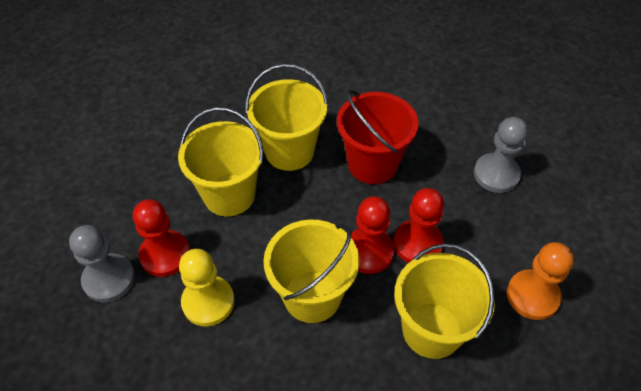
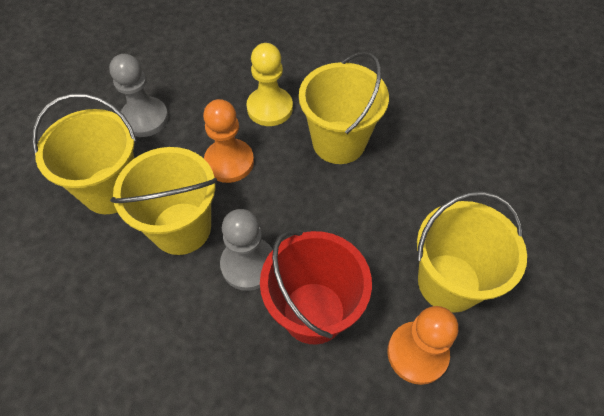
orange pawn: [507,242,574,320] = 1 -> [203,99,254,183] [387,306,458,385] = 2
red pawn: [133,199,190,277] [351,197,394,274] [394,188,444,263] = 3 -> none = 0

